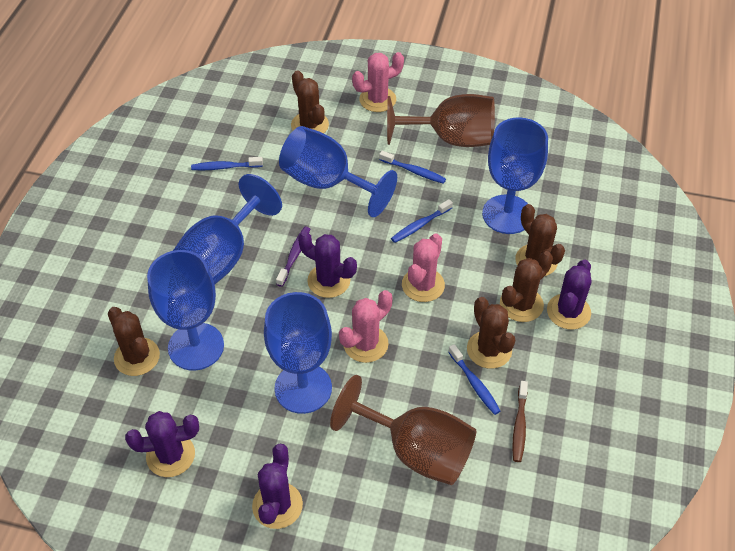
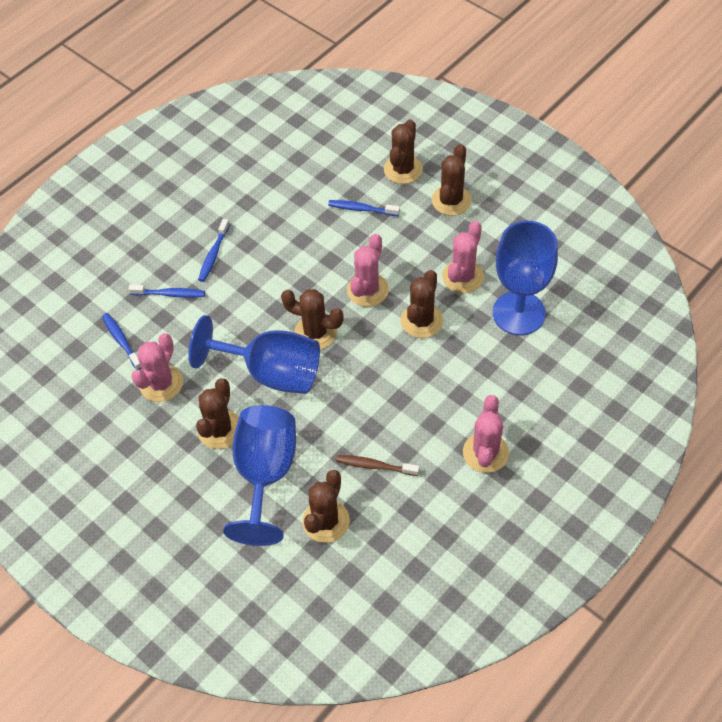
blue goblet: [147,250,224,371] [173,174,282,284] [264,292,332,414] [279,126,397,217] [482,117,548,234] = 5 -> [189,315,320,394] [223,405,296,546] [493,221,558,335] = 3
brown cactus: [108,307,160,376] [291,70,329,133] [467,297,515,369] [500,251,553,322] [515,204,565,277] = 5 -> [196,378,239,449] [281,289,344,349] [303,470,350,543] [384,119,423,184] [401,270,443,338] [432,144,472,216] = 6
brown goblet: [330,375,476,485] [387,94,495,147] = 2 -> none = 0
pink cactus: [339,290,393,363] [352,52,404,112] [402,233,445,302] = 3 -> [131,333,183,402] [347,234,389,307] [442,221,484,293] [463,395,509,473] = 4
purple cactus: [125,411,199,477] [252,443,303,529] [298,232,357,298] [547,260,591,330] = 4 -> none = 0
purple toothbrush: [276,227,310,287] = 1 -> none = 0

